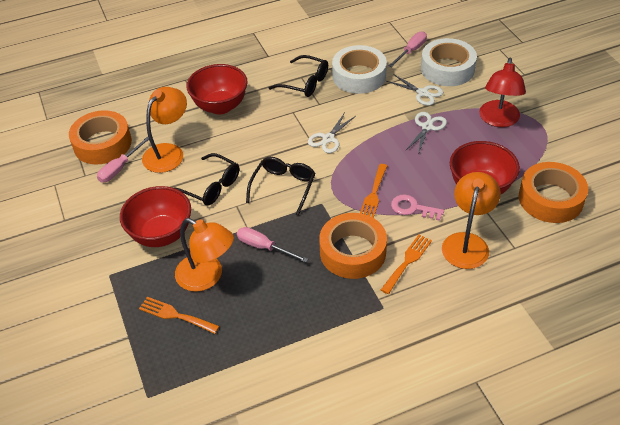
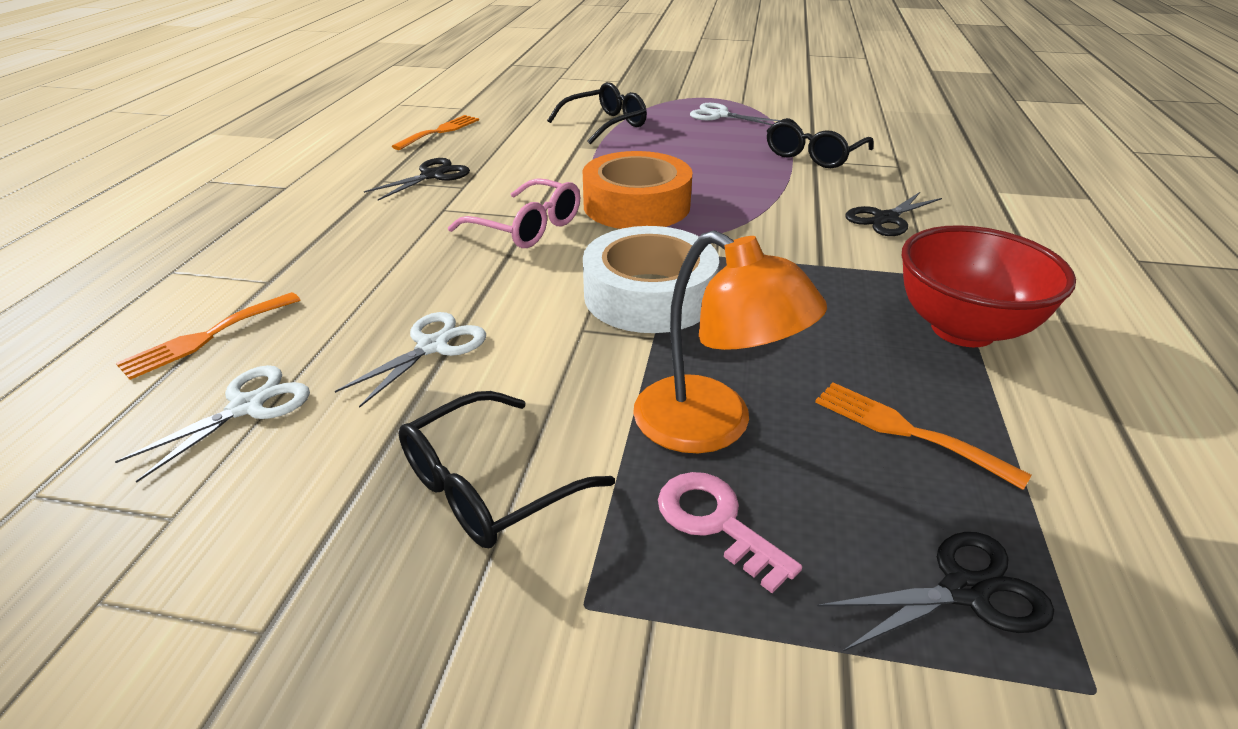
black scissors: none = 0 -> [364,158,470,200] [818,532,1054,651] [845,191,942,236] = 3
orange lamp: [142,87,187,173] [175,218,234,292] [442,172,501,269] = 3 -> [633,231,827,453] = 1
orange tape: [69,110,132,164] [319,213,387,279] [519,162,588,223] = 3 -> [583,151,693,229] = 1
pink glasses: none = 0 -> [448,178,580,248] = 1
pink screwdriver: [97,136,149,183] [237,227,308,263] [389,31,427,67] = 3 -> none = 0
red bowl: [120,186,191,247] [186,64,248,115] [450,141,520,194] = 3 -> [902,225,1076,347] = 1
red lamp: [479,58,526,127] = 1 -> none = 0
white tape: [332,45,387,94] [421,38,477,86] = 2 -> [583,226,719,333] = 1

